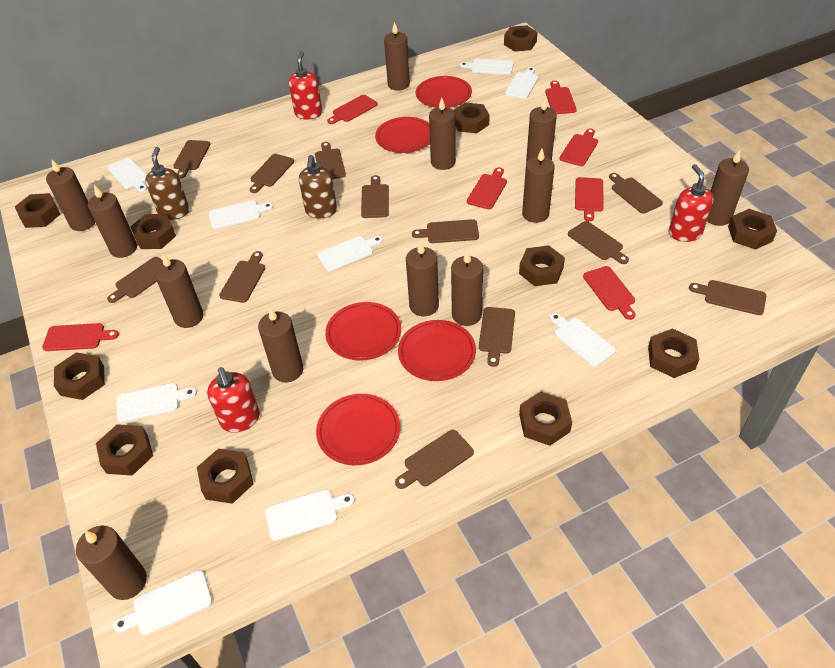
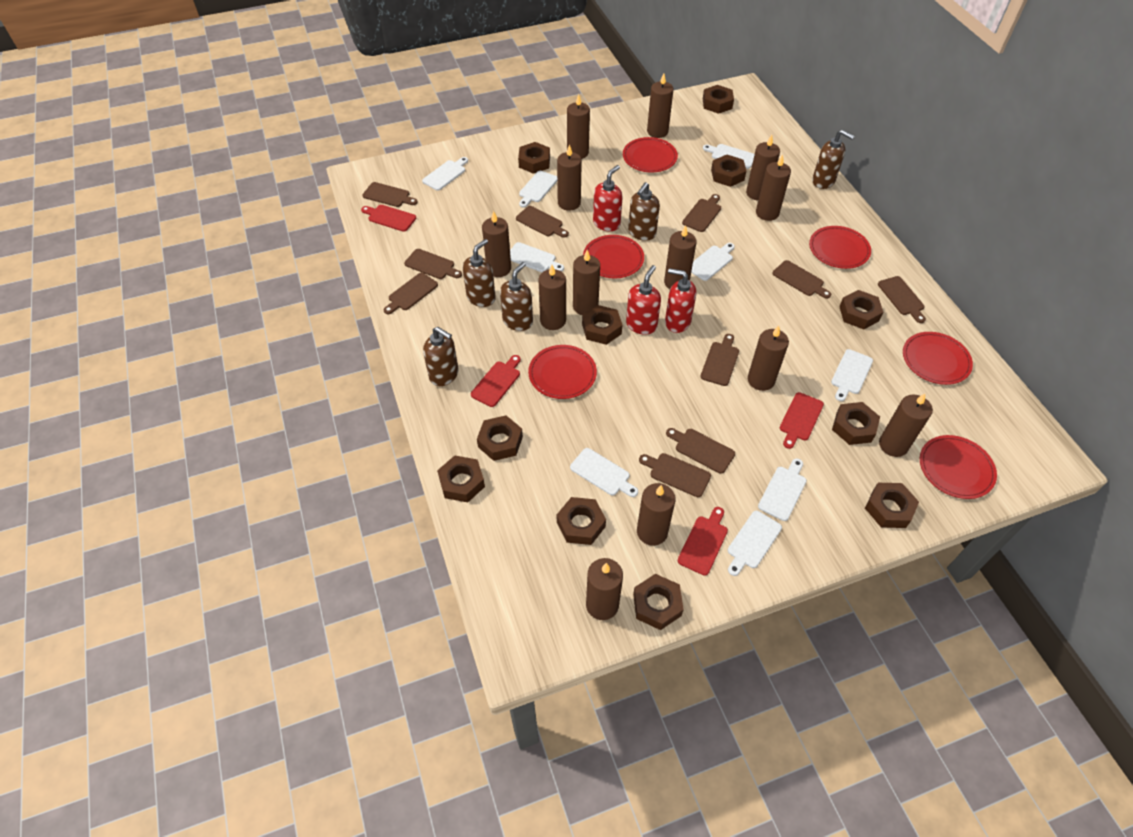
brown candle: [46,160,96,231] [76,525,147,600] [88,185,137,258] [154,254,204,328] [258,308,303,383] [384,22,410,91] [406,240,439,316] [429,98,456,170] [451,250,483,326] [522,149,555,223] [526,98,557,163] [707,150,749,226] = 12 -> [482,211,511,277] [538,265,566,330] [557,144,582,211] [567,94,590,159] [573,250,600,315] [586,558,623,620] [637,483,676,546] [647,74,674,138] [664,225,697,289] [746,135,780,200] [748,326,789,391] [756,155,791,221] [879,394,933,457] = 13
brown cutting board: [107,257,163,303] [173,140,210,179] [219,251,265,303] [250,154,294,193] [315,142,346,179] [361,175,389,218] [395,430,474,489] [412,219,479,243] [479,307,515,367] [568,221,629,264] [609,173,663,214] [689,280,766,315] = 12 -> [363,182,418,207] [384,273,438,314] [404,249,462,279] [516,206,569,238] [639,453,711,497] [666,428,735,474] [682,194,721,232] [700,334,739,386] [773,260,831,299] [878,276,926,323] = 10
brown soap dispenser: [145,147,189,220] [299,155,337,218] = 2 -> [423,327,459,386] [463,239,496,307] [500,262,533,331] [628,182,660,241] [812,129,855,189] = 5
red cutting board: [42,323,119,351] [327,95,378,124] [467,167,507,209] [545,81,577,114] [560,128,598,166] [575,177,604,221] [583,266,635,320] = 7 -> [361,205,416,232] [471,355,521,407] [678,507,728,576] [780,392,824,449] = 4
red plate: [316,394,400,465] [325,302,401,361] [375,117,430,153] [398,320,476,381] [416,76,472,108] = 5 -> [528,345,597,399] [583,235,644,279] [623,137,678,173] [809,226,871,269] [903,332,973,385] [920,435,997,499] = 6

